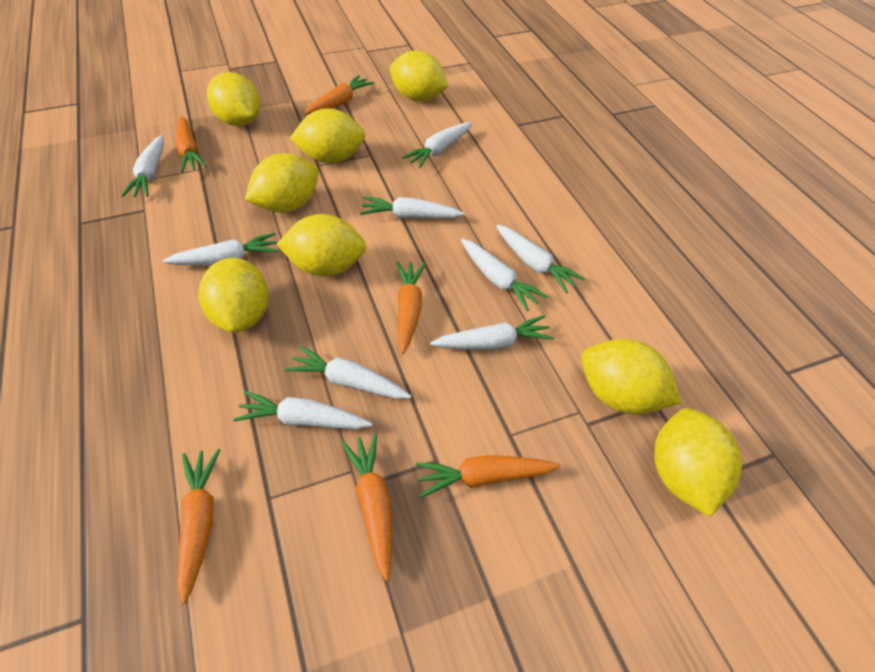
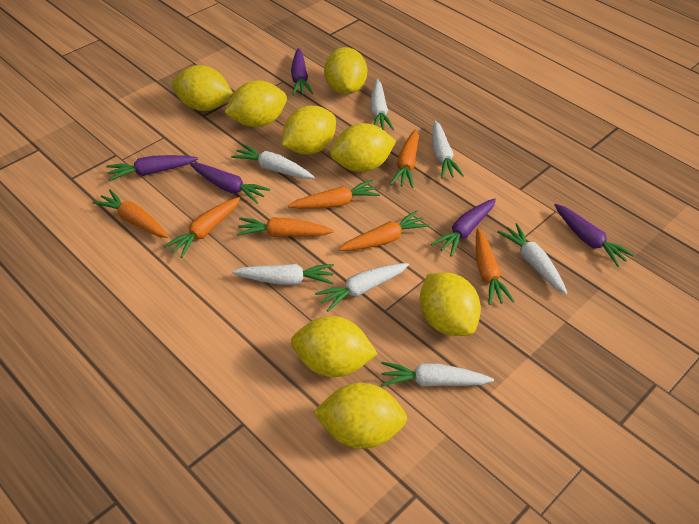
orange carrot: [176,116,207,173] [177,449,220,604] [304,75,374,115] [341,434,392,581] [397,262,426,354] [415,455,560,498] = 6 -> [92,189,169,238] [164,197,240,258] [237,217,334,237] [288,180,380,209] [339,210,429,251] [390,129,419,188] [476,228,515,305] = 7
purple carrot: none = 0 -> [106,155,198,181] [190,163,270,204] [291,48,313,96] [431,198,496,257] [555,204,634,267] = 5
white carrot: [121,135,164,197] [162,233,279,266] [233,391,372,430] [285,345,411,399] [360,197,464,219] [402,122,472,168] [430,315,554,350] [461,239,548,311] [496,225,585,293] = 9 -> [231,144,315,179] [232,264,334,285] [315,263,409,312] [370,79,394,130] [381,362,494,387] [432,121,464,179] [497,223,567,294] = 7

